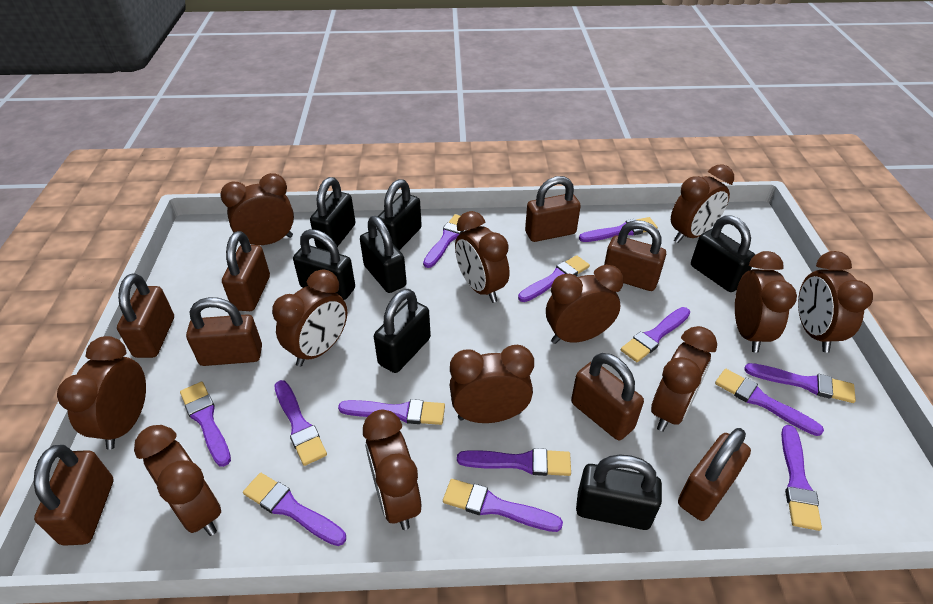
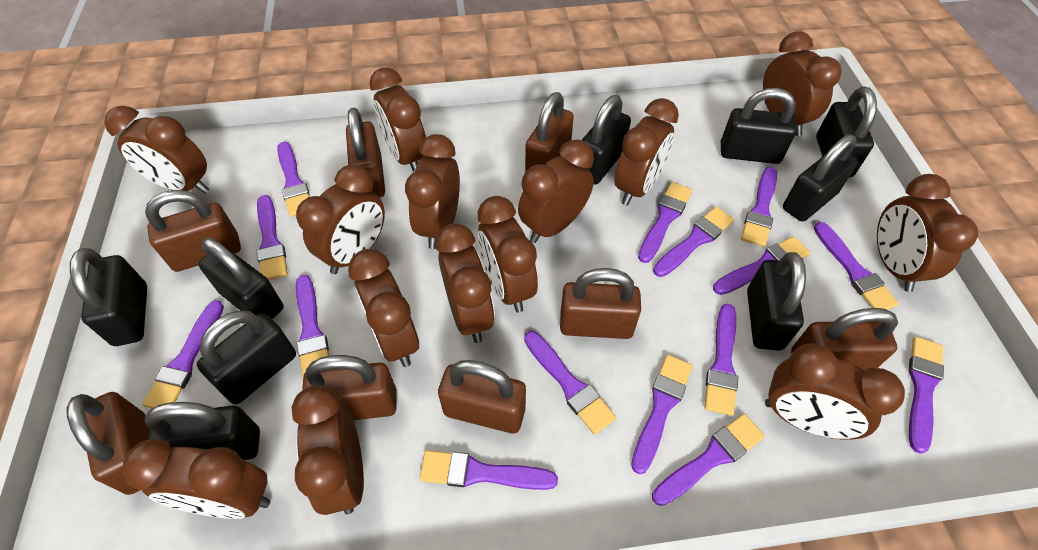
black padlock: [293,229,355,300] [310,177,355,251] [360,216,407,293] [374,289,431,373] [378,179,422,250] [576,455,662,530] [691,215,755,292] = 7 -> [70,248,147,346] [145,402,260,460] [197,310,296,404] [198,238,284,319] [582,95,631,185] [721,88,797,164] [747,252,806,351] [783,135,858,222] [816,87,877,177] = 9
brown clock: [57,336,146,450] [134,425,221,536] [220,173,294,245] [272,269,347,367] [363,410,422,530] [450,345,534,423] [455,211,509,303] [546,265,623,344] [651,326,717,432] [671,164,734,243] [735,251,797,353] [798,251,873,353] = 12 -> [104,106,209,193] [122,439,270,519] [292,385,364,515] [296,164,385,274] [348,249,419,367] [369,67,426,172] [405,134,460,249] [435,223,495,343] [478,196,538,313] [518,140,594,243] [614,98,679,206] [763,31,842,136] [765,343,905,440] [877,174,978,292] = 14
purple brush: [180,382,231,467] [243,473,346,546] [274,380,327,466] [338,399,445,425] [423,214,464,268] [443,479,563,532] [457,448,571,476] [518,255,590,302] [579,217,658,242] [621,307,690,362] [715,369,824,436] [744,363,856,403] [781,425,822,531] = 13 -> [142,300,224,408] [257,195,288,280] [277,142,310,217] [296,275,329,377] [419,450,558,490] [524,331,616,435] [631,355,693,474] [638,182,692,263] [652,414,765,506] [653,206,734,277] [704,304,738,416] [713,236,810,295] [741,167,777,247] [814,222,899,310] [909,336,944,454] = 15

